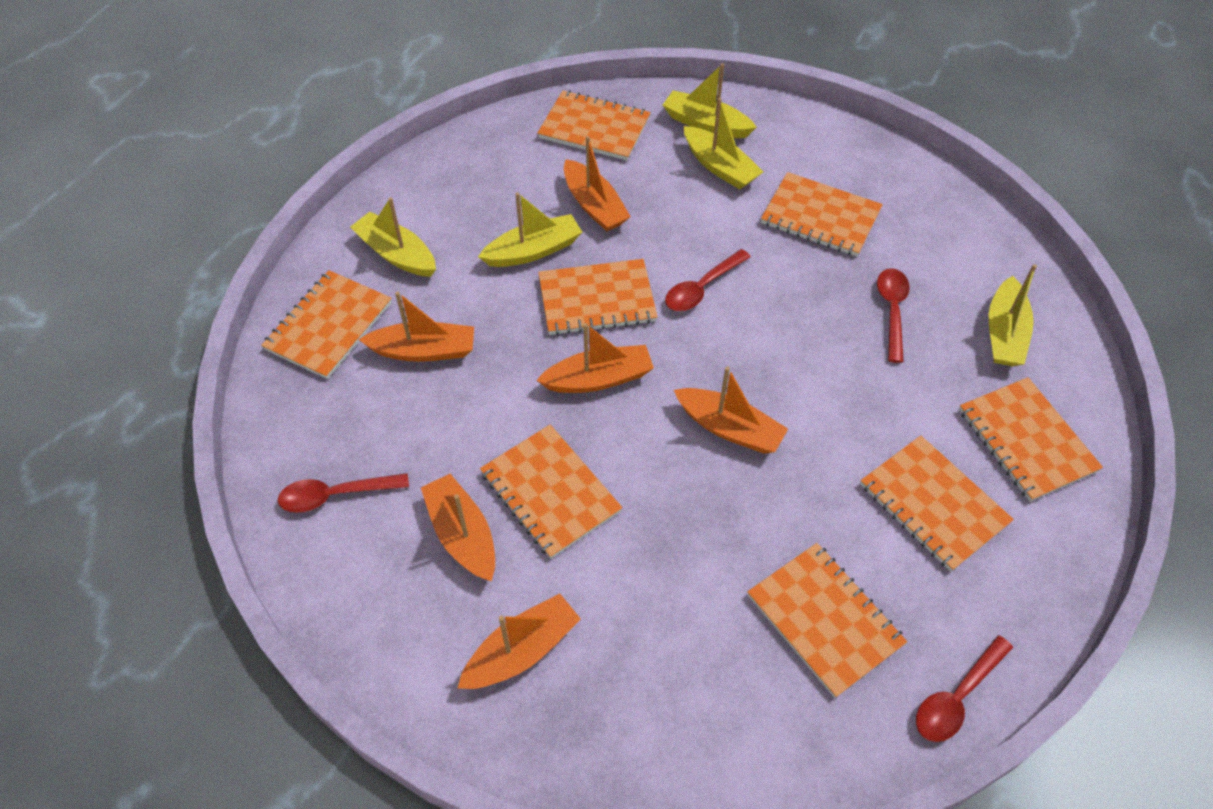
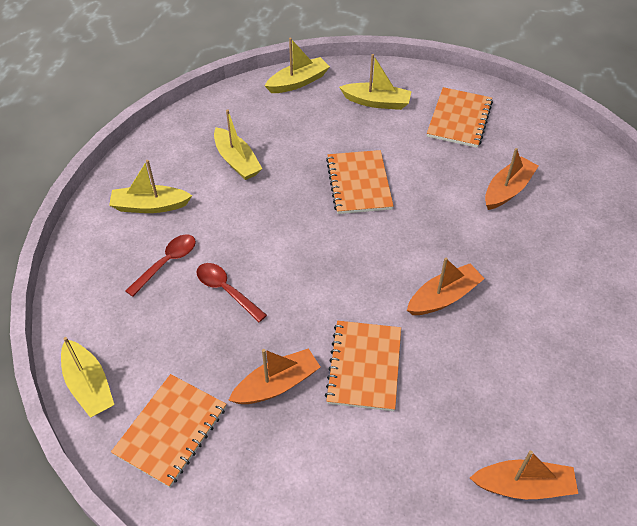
orange boat: [358,292,474,362] [421,474,495,581] [457,593,581,689] [536,323,654,393] [564,136,631,231] [674,366,788,453] = 6 -> [228,348,320,404] [407,258,485,315] [470,451,578,499] [485,148,538,210] = 4
orange notebook: [261,270,392,379] [480,424,622,559] [537,90,651,161] [538,259,658,335] [747,543,907,698] [761,172,883,257] [860,435,1014,572] [959,377,1103,502] = 8 -> [111,374,226,488] [325,321,401,411] [326,150,394,214] [427,87,493,148] = 4
red spoon: [277,473,409,513] [665,249,751,311] [877,268,910,363] [916,635,1013,742] = 4 -> [125,234,196,297] [197,263,267,322] = 2

